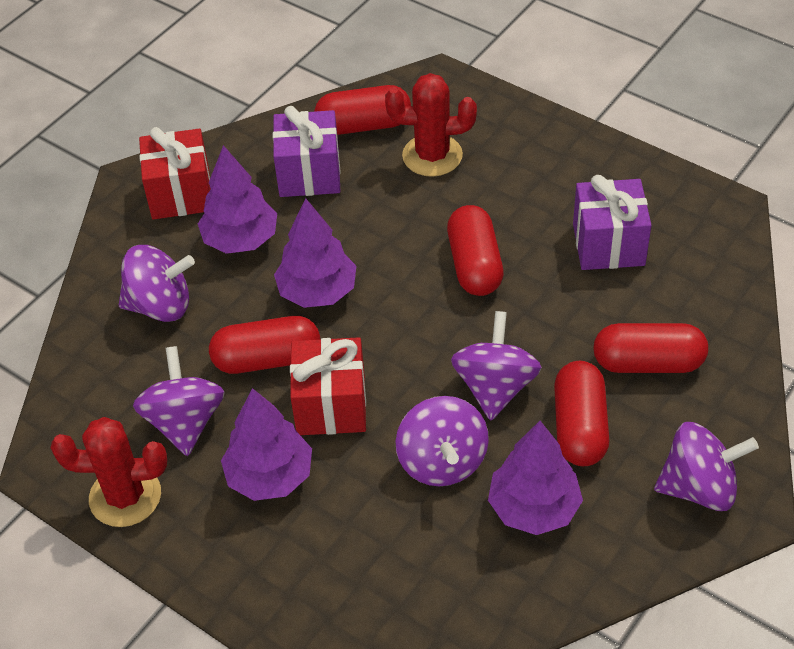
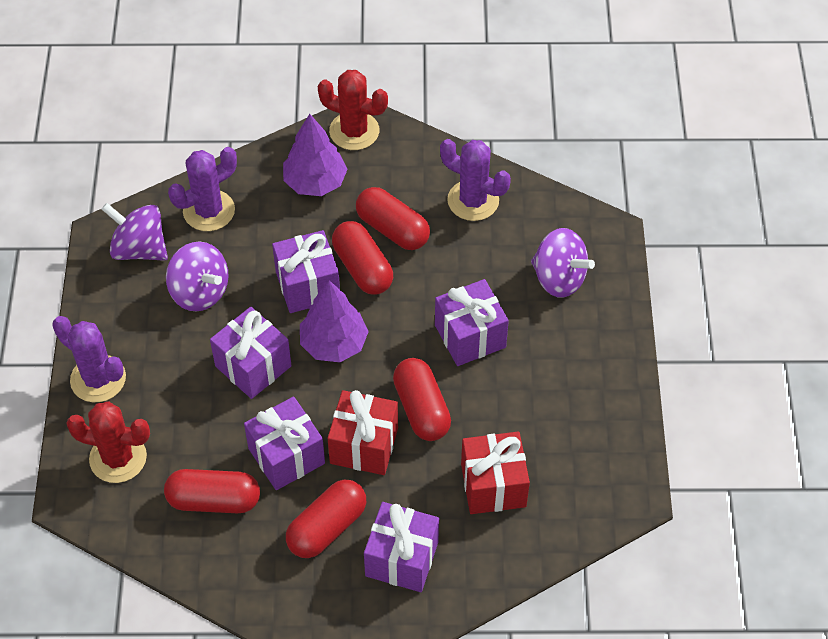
purple cactus: none = 0 -> [52,316,126,402] [168,147,237,231] [440,139,511,221] = 3
purple gift: [273,106,340,197] [573,175,651,270] = 2 -> [210,307,292,399] [244,396,325,490] [272,230,340,313] [364,502,439,592] [435,279,509,366] = 5
purple spinning top: [119,245,195,322] [133,346,225,456] [396,396,489,486] [451,311,542,420] [654,422,759,511] = 5 -> [101,203,168,261] [166,242,229,312] [531,228,595,298] = 3
purple tree: [198,145,277,254] [221,388,312,501] [274,198,356,308] [488,421,583,535] = 4 -> [283,114,348,196] [300,280,369,362] = 2

